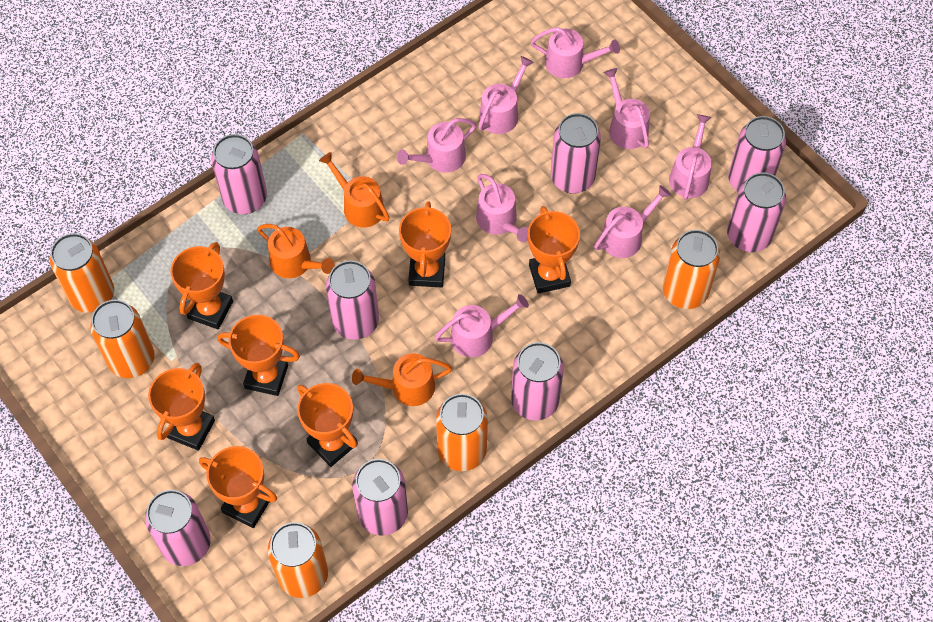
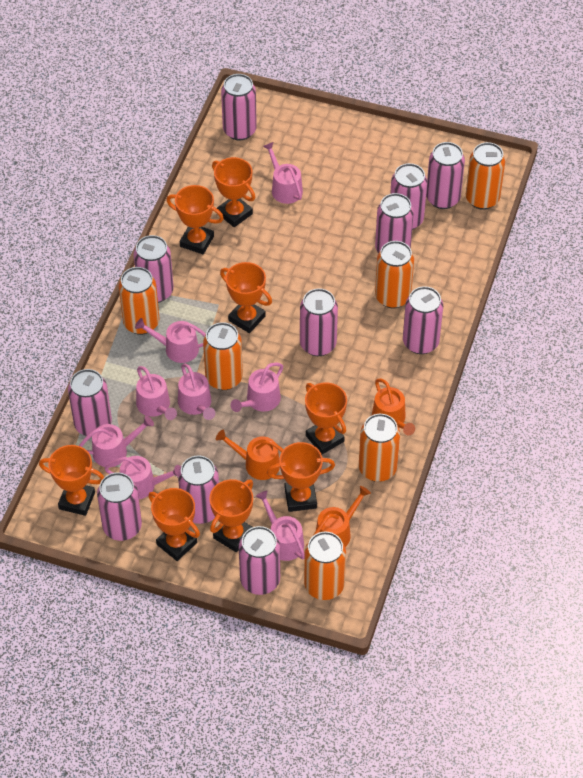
orange can: [50,233,114,313] [90,300,155,378] [268,522,328,598] [436,394,488,471] [663,230,720,309] = 5 -> [119,267,159,335] [203,322,243,390] [304,532,346,600] [359,414,400,482] [375,241,414,308] [465,142,505,210] = 6
orange trophy: [148,363,215,451] [170,242,233,329] [199,446,277,528] [217,315,300,396] [297,383,358,467] [399,201,451,287] [528,206,580,294] = 7 -> [39,445,104,516] [148,488,200,561] [166,185,224,254] [210,479,253,552] [212,157,255,227] [220,262,272,333] [267,442,335,512] [305,382,347,455] = 8
pink can: [145,490,210,566] [211,134,267,214] [326,261,379,340] [352,459,408,536] [511,342,564,420] [551,113,601,194] [727,172,786,252] [728,116,786,192] = 8 -> [68,369,112,436] [97,473,142,541] [134,235,174,303] [178,456,219,524] [221,74,257,140] [239,526,280,595] [300,288,338,356] [375,193,414,253] [390,163,427,230] [403,286,443,354] [426,142,465,209] = 11

